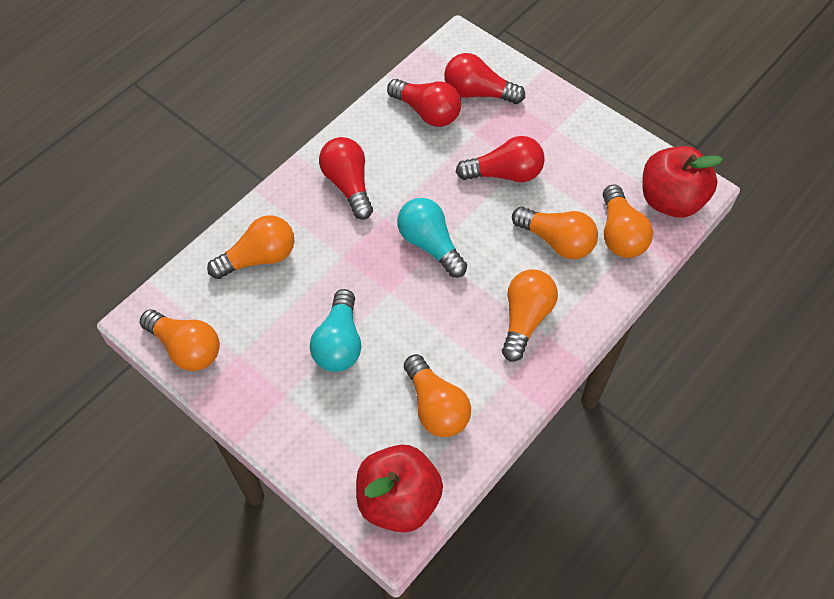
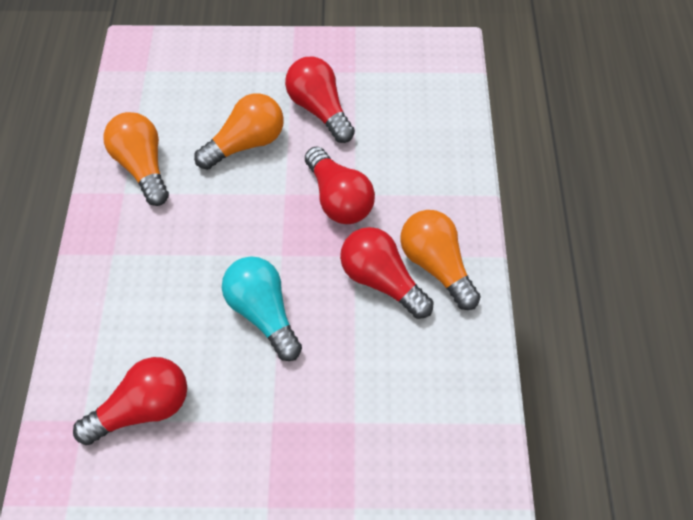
orange light bulb: [140,309,220,371] [207,215,294,279] [404,354,471,437] [502,269,558,361] [512,207,598,259] [603,185,653,258] = 6 -> [103,112,169,206] [194,93,284,170] [400,210,481,310] = 3
red apple: [356,445,443,533] [642,146,723,218] = 2 -> none = 0
turquoise light bulb: [310,289,361,372] [397,198,467,277] = 2 -> [222,257,302,361] = 1

